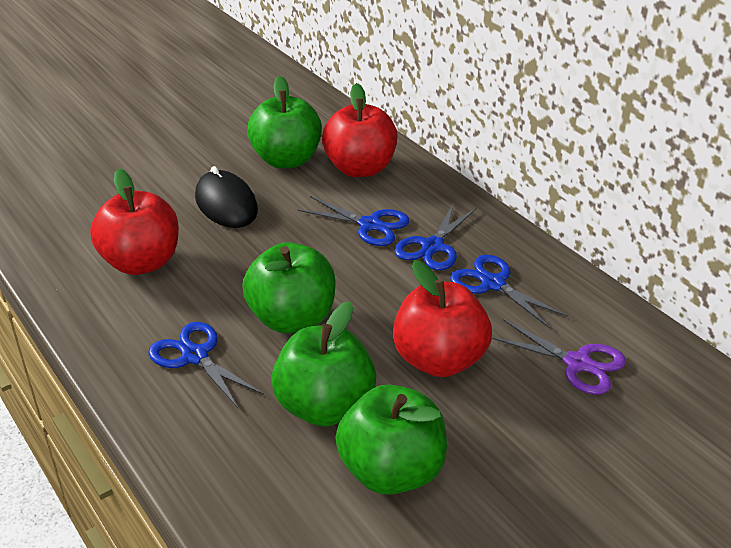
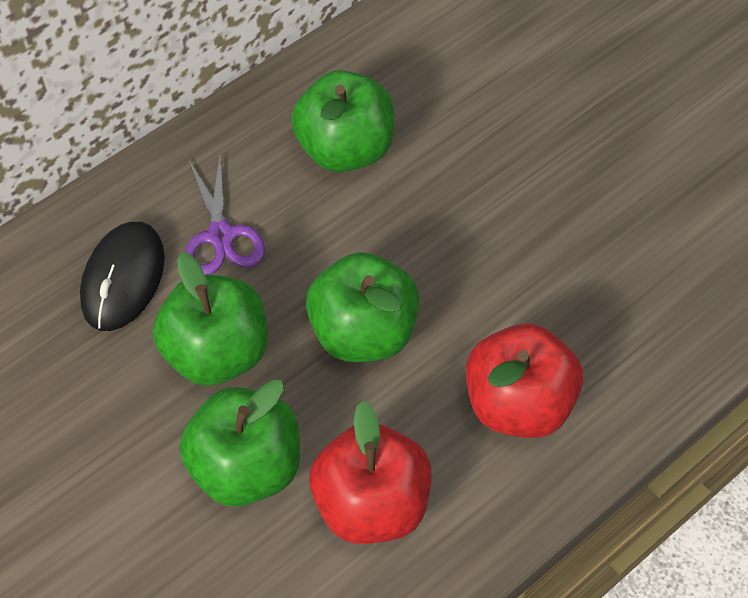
blue scissors: [148,322,264,409] [297,196,410,246] [394,202,477,270] [450,255,568,328] = 4 -> none = 0
red apple: [90,169,179,275] [322,83,397,177] [393,260,492,377] = 3 -> [309,400,432,544] [466,324,583,438] = 2

